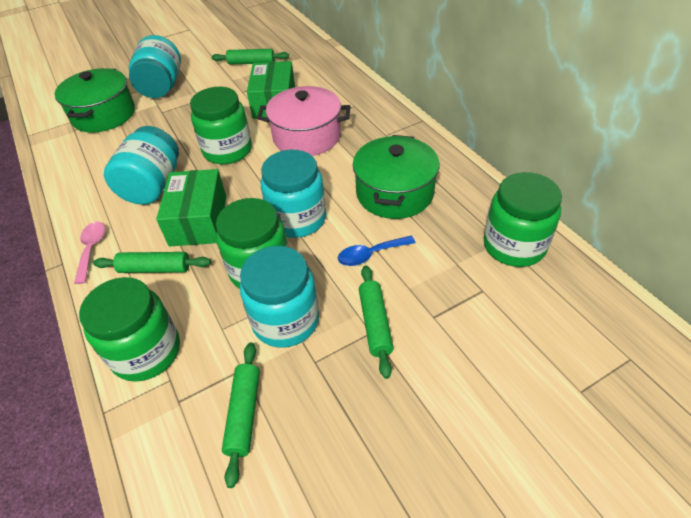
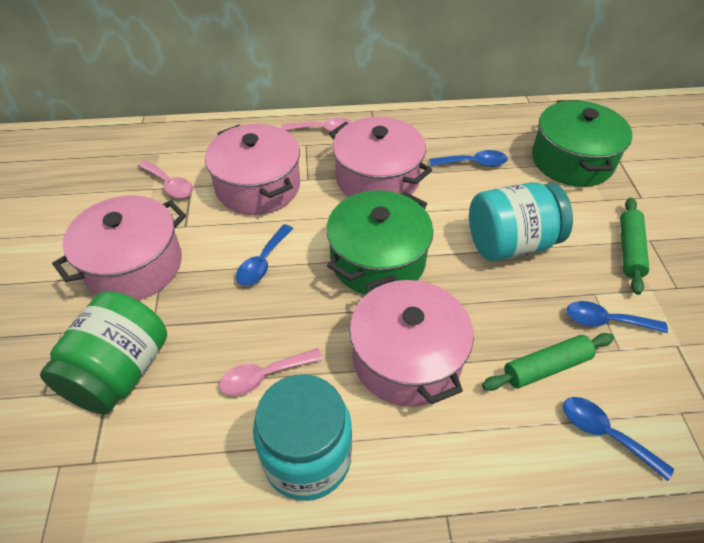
blue spoon: [338,236,415,266] = 1 -> [236,224,293,286] [429,150,508,167] [563,397,674,481] [566,301,668,333] = 4
green box: [156,169,226,246] [247,61,295,119] = 2 -> none = 0
green jar: [79,277,180,382] [190,87,252,164] [216,198,288,289] [483,172,562,267] = 4 -> [40,291,167,415] = 1
green rolling pin: [93,252,211,273] [211,49,289,65] [222,343,260,488] [359,265,394,379] = 4 -> [482,333,614,391] [620,198,649,295] = 2
pink pot: [257,86,351,156] = 1 -> [52,195,186,300] [205,124,300,215] [329,117,432,197] [349,275,474,407] = 4
pink spoon: [74,222,105,284] = 1 -> [138,160,193,198] [219,348,323,396] [281,118,352,132] = 3
turquoise jar: [104,126,179,205] [129,35,181,98] [240,246,319,348] [261,150,326,238] = 4 -> [253,374,352,501] [469,182,573,261] = 2

